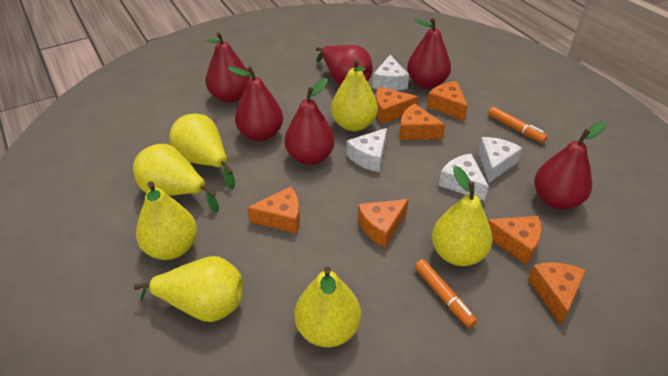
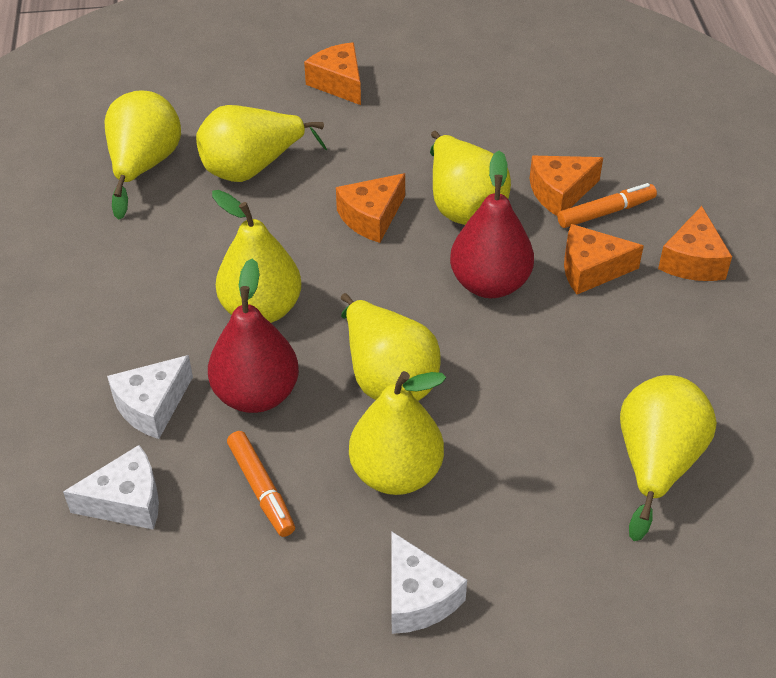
orange cheese: [247,186,300,233] [358,199,409,248] [376,87,418,124] [399,103,445,140] [427,81,468,120] [487,216,541,264] [528,262,586,325] = 7 -> [304,42,361,105] [336,173,405,243] [530,156,603,216] [564,224,644,294] [658,206,732,281] = 5
red pear: [205,32,250,103] [228,66,283,141] [284,78,335,165] [316,45,373,85] [407,18,451,89] [534,122,606,209] = 6 -> [208,258,299,413] [450,151,534,298] = 2
white cheese: [347,128,387,172] [373,55,409,91] [438,154,489,201] [478,137,522,183] = 4 -> [63,445,159,530] [107,355,193,439] [391,531,467,634] = 3

